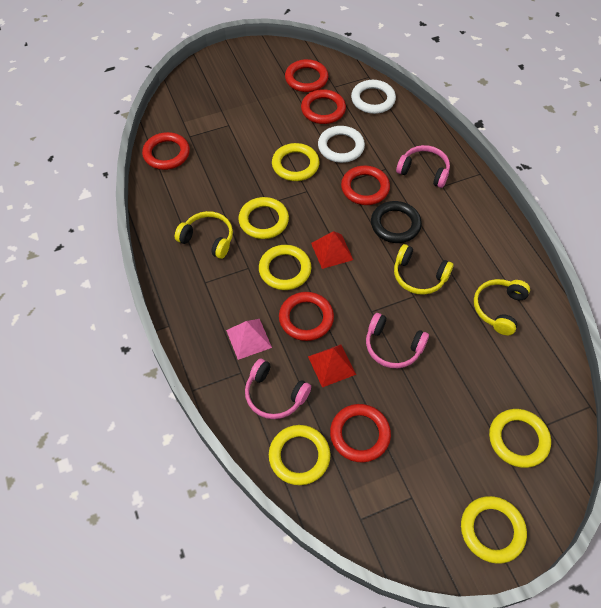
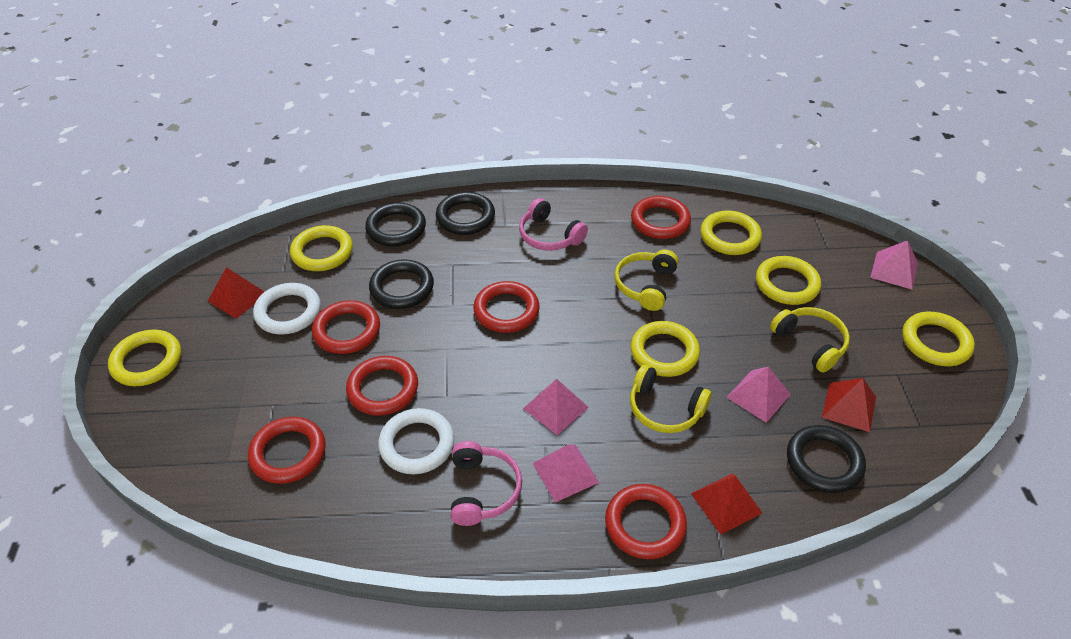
black ring: [371,201,422,243] = 1 -> [365,202,426,246] [369,259,434,309] [436,192,495,235] [787,425,866,493] = 4
pink headphones: [245,358,311,419] [366,313,429,368] [396,145,450,188] = 3 -> [450,441,522,526] [519,198,588,251] = 2
pink pyramid: [226,319,272,360] = 1 -> [523,379,589,435] [532,445,599,502] [727,367,791,423] [870,240,918,290] = 4
red pyramid: [308,345,356,387] [311,231,353,269] = 2 -> [208,267,264,319] [691,474,762,535] [822,378,876,432] = 3

